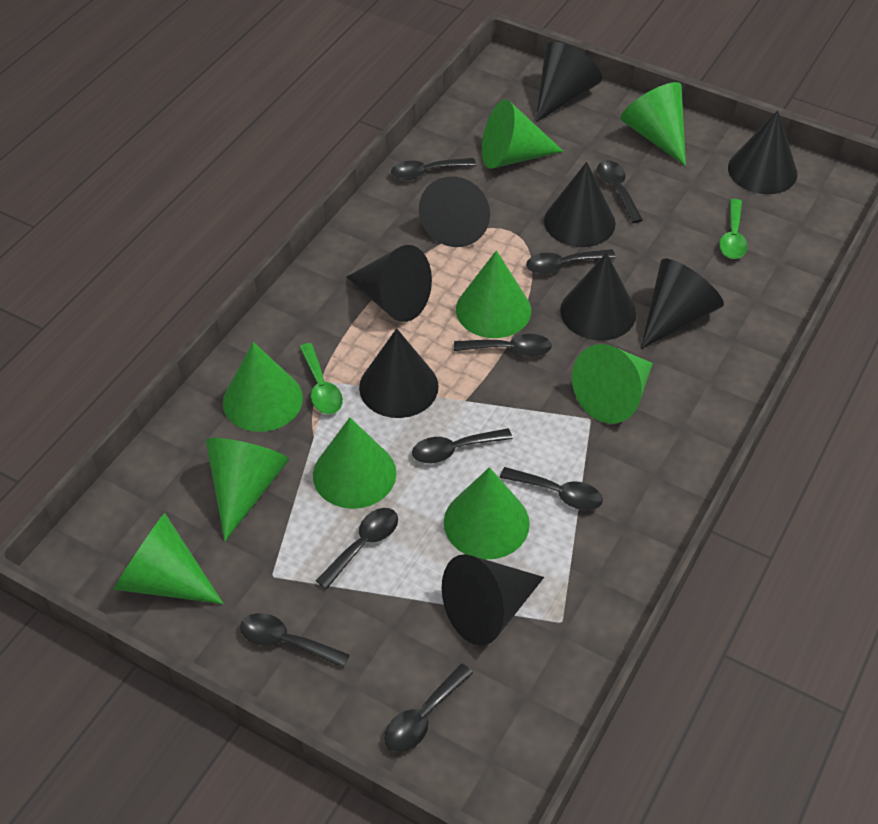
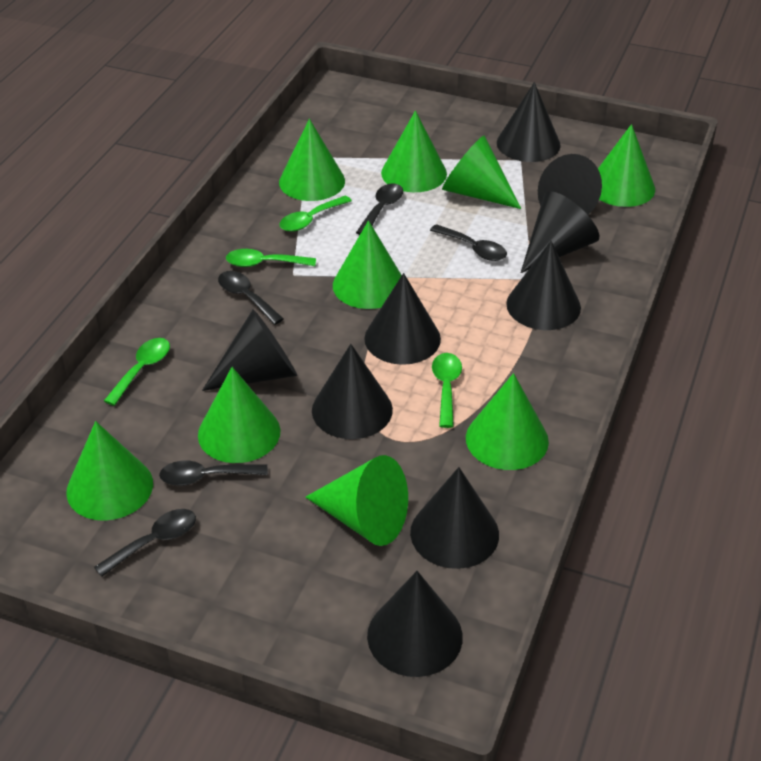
black spoon: [240,613,350,668] [316,508,398,589] [384,664,473,752] [391,158,476,180] [412,428,513,463] [454,334,552,357] [500,467,603,510] [526,249,616,274] [597,160,643,223] = 9 -> [94,509,196,577] [159,461,268,486] [218,271,284,325] [356,183,403,235] [430,224,507,261] = 5
green spoon: [299,343,343,414] [719,199,748,259] = 2 -> [104,338,170,406] [226,249,316,267] [280,196,352,232] [432,353,462,428] = 4

